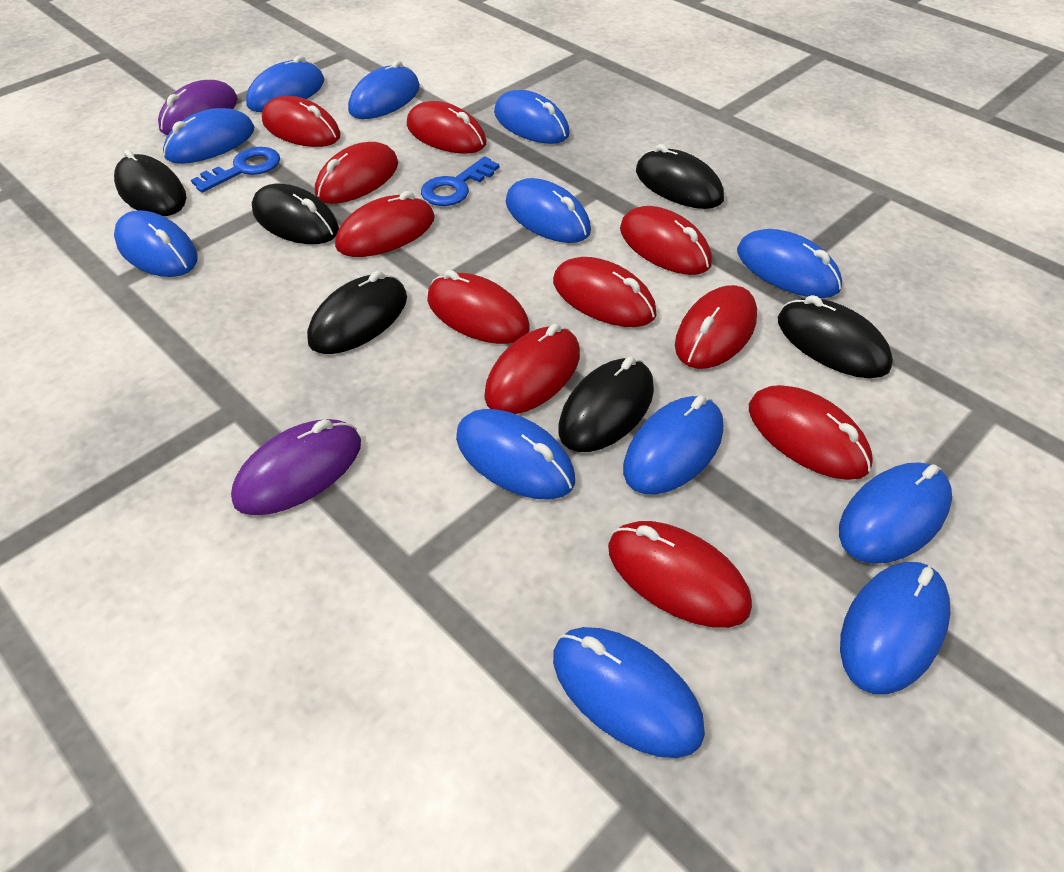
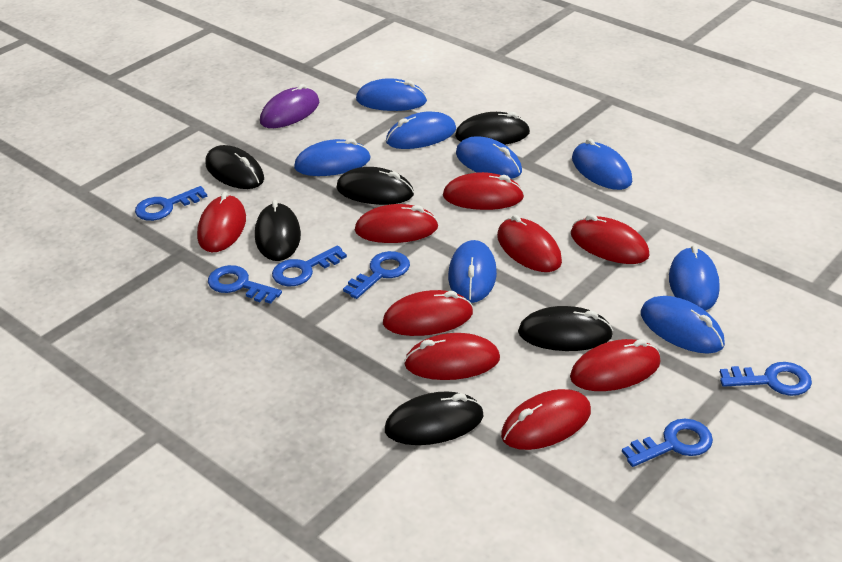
blue key: [191,147,280,193] [421,156,499,206] = 2 -> [135,186,208,221] [208,265,282,304] [272,245,347,286] [343,251,410,299] [622,419,713,467] [720,362,812,396] = 6
blue mouse: [114,210,198,277] [163,108,255,164] [246,55,324,112] [348,60,420,119] [456,409,575,500] [494,90,570,144] [506,178,591,243] [553,627,705,758] [623,395,723,495] [737,229,842,298] [839,462,952,564] [840,562,951,694] = 12 -> [294,138,371,176] [356,78,427,111] [386,112,456,149] [448,240,497,303] [456,136,522,179] [572,138,632,190] [641,296,725,354] [669,245,720,311] = 8
purple mouse: [158,80,238,135] [231,419,361,515] = 2 -> [260,84,319,128] = 1
red mouse: [262,96,341,147] [315,142,398,204] [335,191,435,257] [407,101,486,154] [427,270,530,344] [484,323,580,414] [553,257,656,327] [608,521,752,628] [620,206,712,275] [675,285,757,369] [749,385,873,480] = 11 -> [197,192,246,252] [355,204,439,243] [383,290,473,336] [404,333,500,380] [443,172,524,210] [497,215,562,272] [501,389,591,450] [570,339,661,391] [571,214,650,264] = 9

